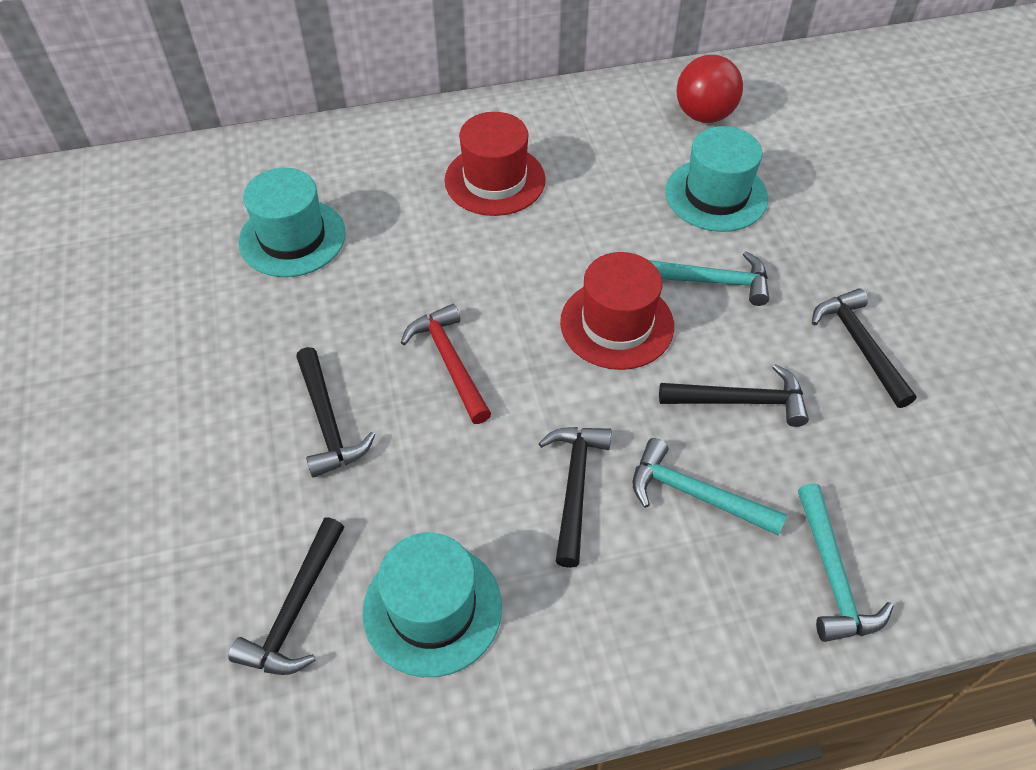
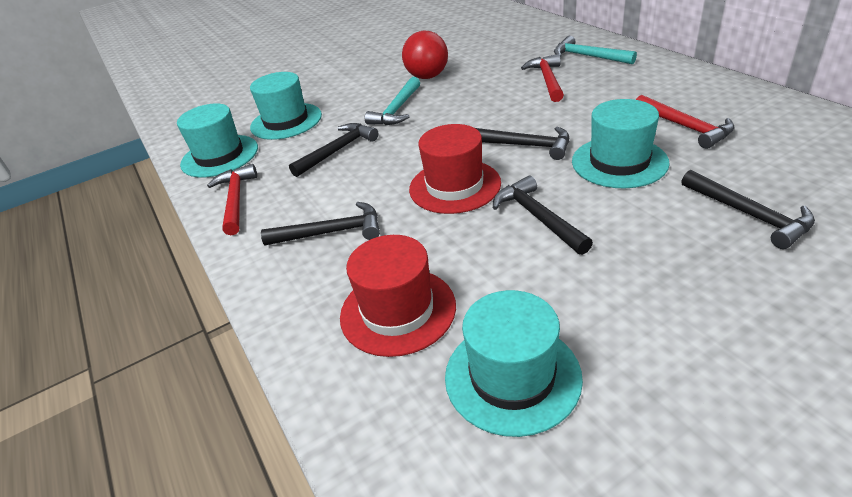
red hammer: [401,304,491,424] = 1 -> [207,164,257,235] [521,54,564,102] [636,95,734,149] = 3
turquoise hammer: [633,438,787,535] [649,251,769,306] [798,483,894,642] = 3 -> [365,77,420,125] [554,36,637,64] = 2
turquoise hat: [238,168,346,277] [362,533,502,677] [665,126,768,232] = 3 -> [177,103,258,178] [250,72,322,140] [445,290,583,437] [572,99,670,188] = 4

